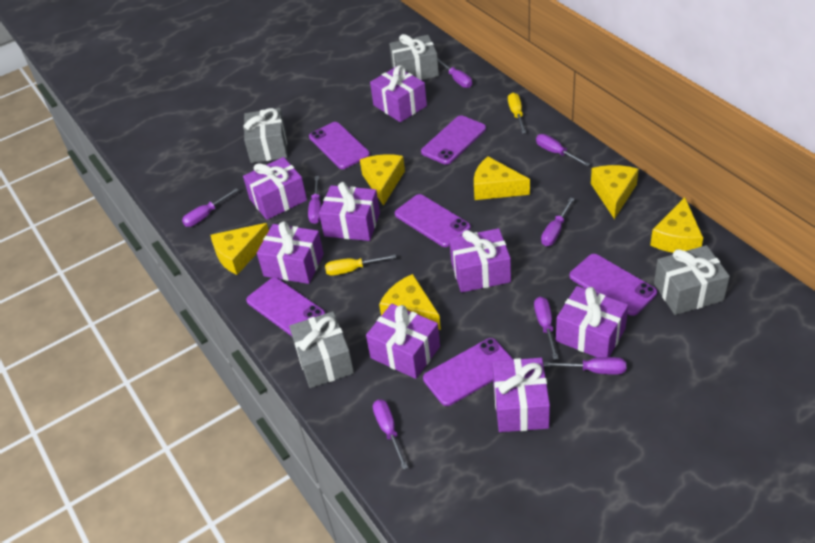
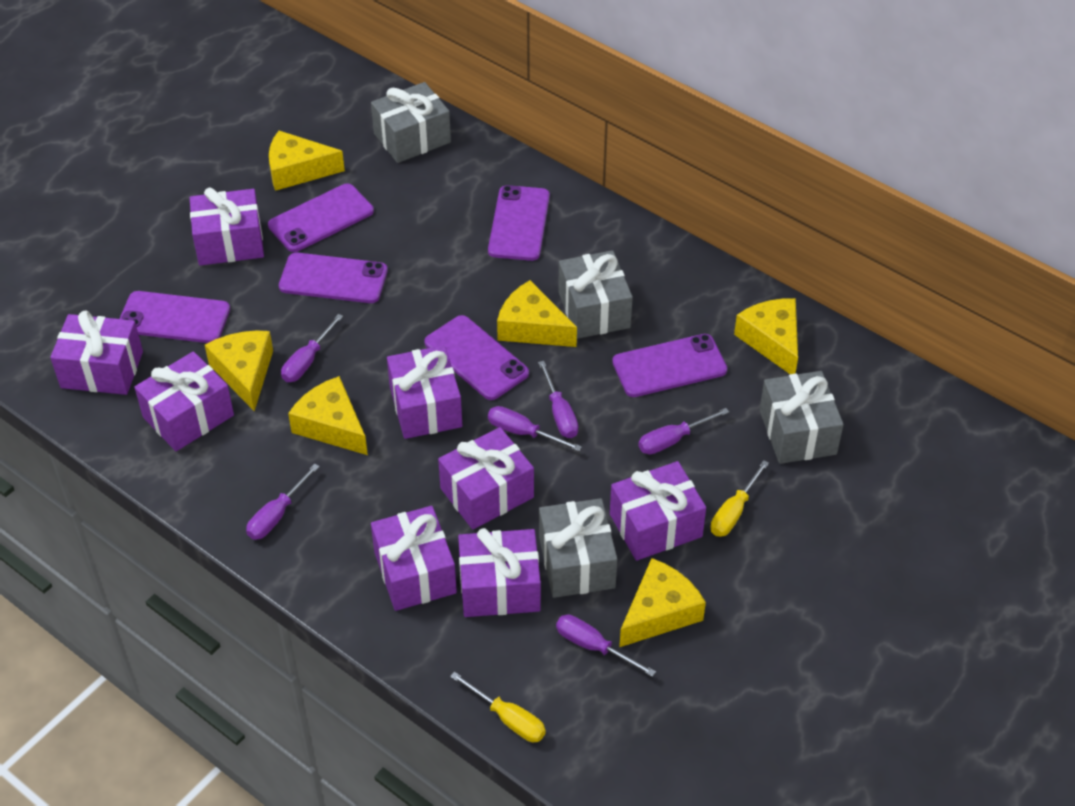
purple screwdriver: [182,188,238,227] [308,176,322,224] [373,399,408,469] [438,58,472,88] [534,297,559,360] [536,134,590,166] [541,197,574,246] [543,357,626,375] = 8 -> [246,464,320,540] [281,314,343,382] [488,406,582,451] [538,361,578,438] [556,615,656,677] [638,408,729,454] = 6

